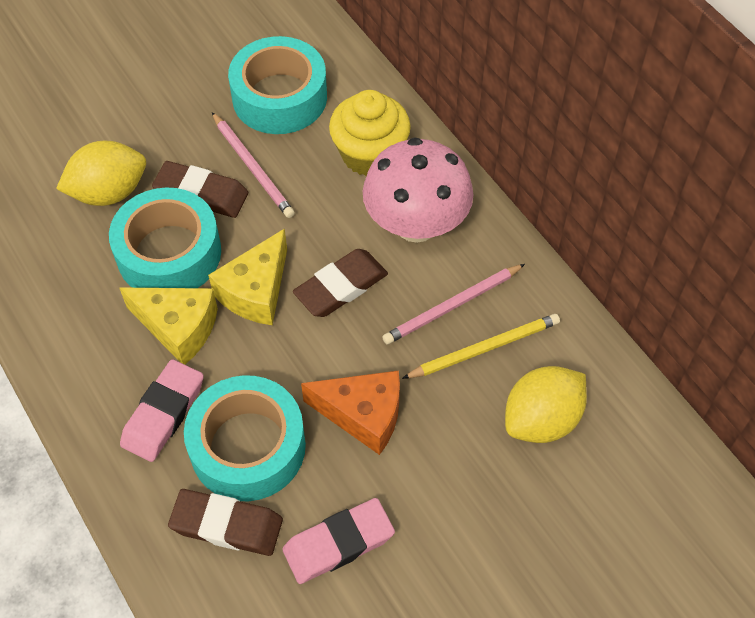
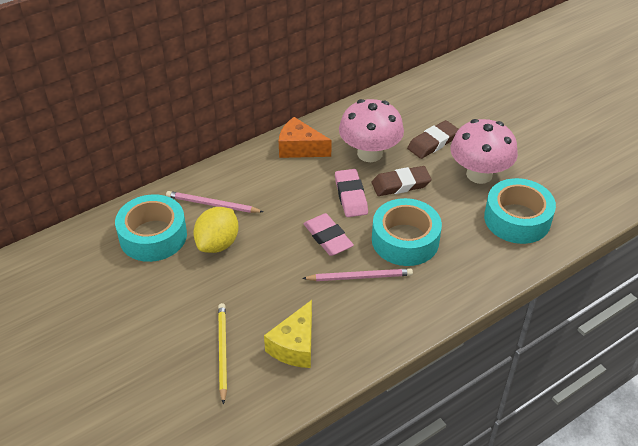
brown eraser: [152,161,248,218] [168,489,283,556] [293,249,388,317] = 3 -> [372,166,432,196] [407,120,459,159] = 2
pink mushroom: [363,137,474,243] = 1 -> [339,99,404,162] [450,119,518,184] = 2
yellow cheese: [119,287,218,365] [208,229,287,325] = 2 -> [264,300,312,368] = 1
yellow cupcake: [329,90,411,176] = 1 -> none = 0
yellow lemon: [56,141,146,206] [505,366,587,443] = 2 -> [193,207,239,253] = 1

